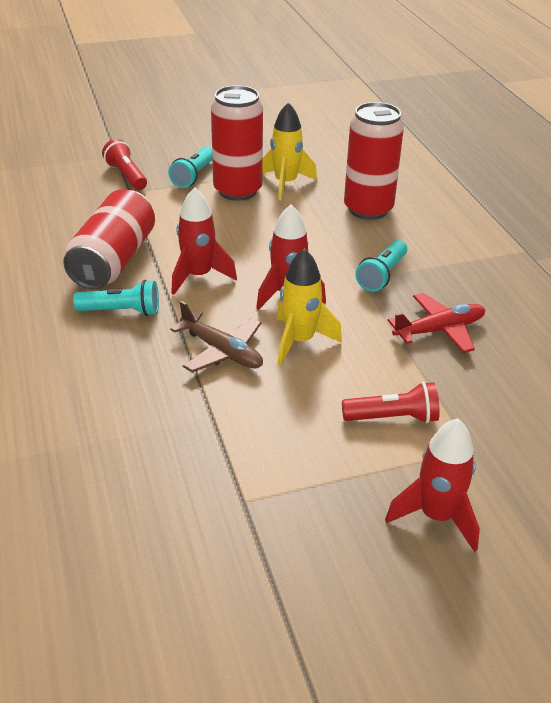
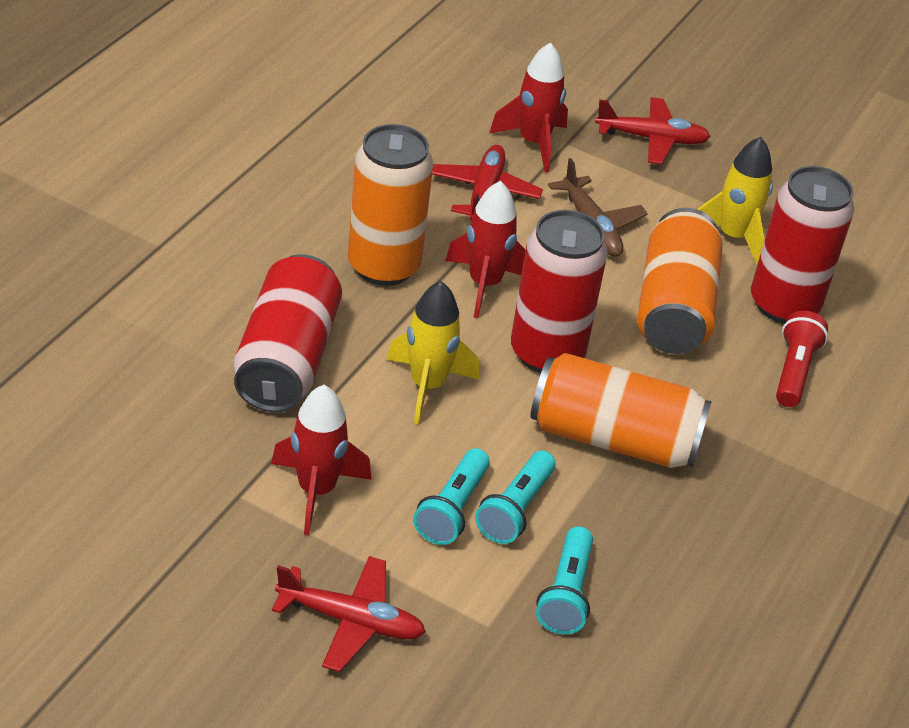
orange can: none = 0 -> [348,124,433,286] [530,353,712,468] [637,208,723,354] = 3
red flashlight: [102,139,147,190] [342,382,440,423] = 2 -> [776,311,828,407] = 1
red plane: [388,293,485,353] = 1 -> [272,556,426,672] [432,145,543,221] [595,97,711,165] = 3

